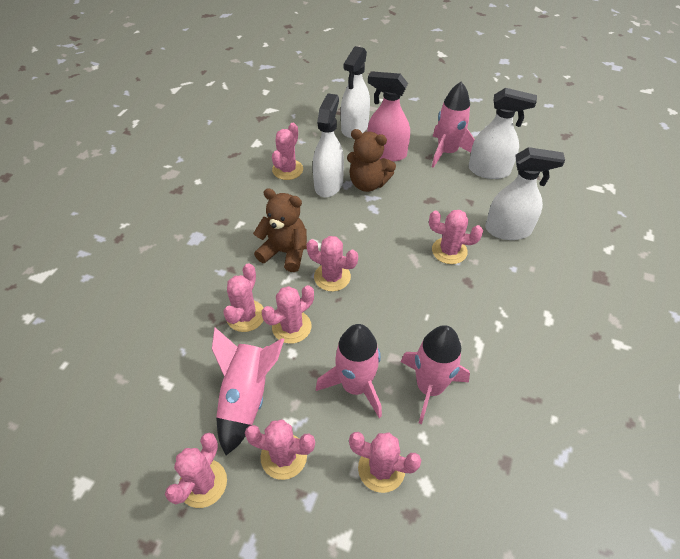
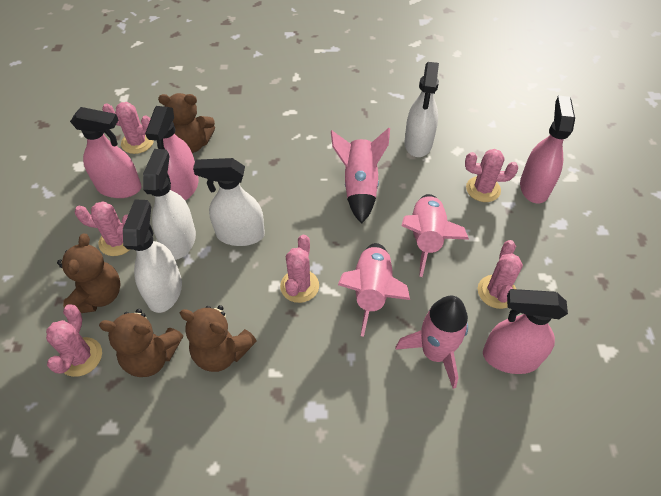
brown teddy bear: [253,188,307,272] [347,129,396,192] = 2 -> [57,234,121,313] [99,309,183,377] [158,93,215,153] [180,305,257,372] = 4
pink cactus: [165,433,227,508] [223,263,264,332] [245,419,315,480] [262,285,314,344] [272,123,303,180] [306,236,358,291] [349,432,421,493] [429,210,483,264] = 8 -> [46,305,102,377] [75,202,131,256] [102,102,154,154] [280,235,319,303] [465,149,518,202] [478,240,523,309] = 6
pink spray bottle: [367,71,410,162] = 1 -> [70,107,142,198] [145,106,199,200] [483,289,568,374] [520,95,575,203] = 4

